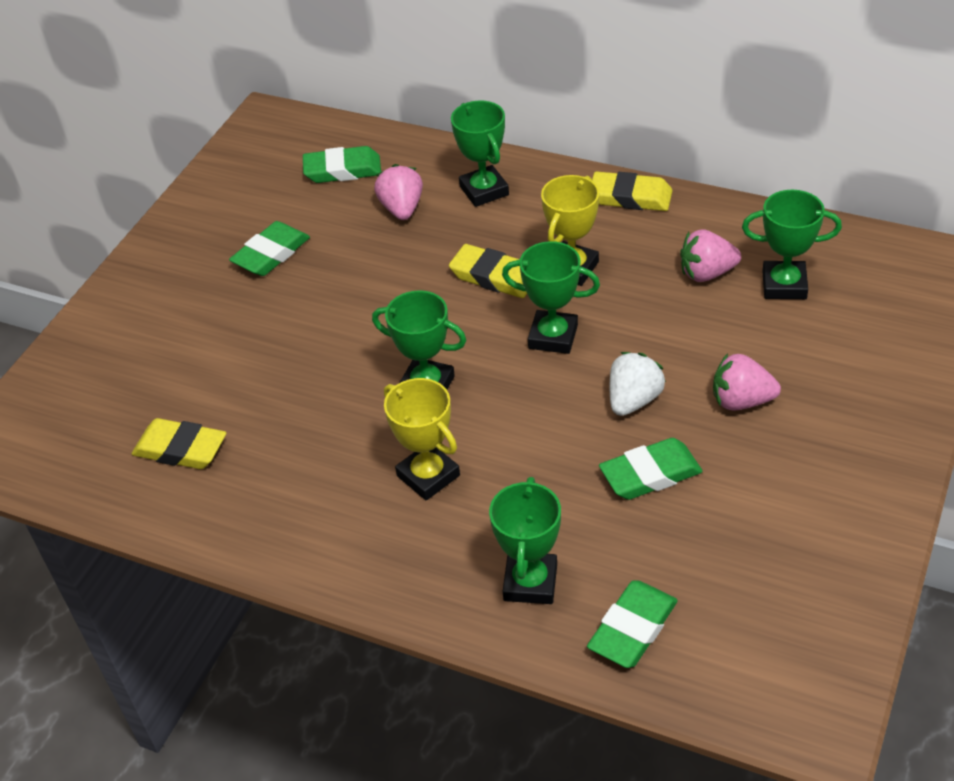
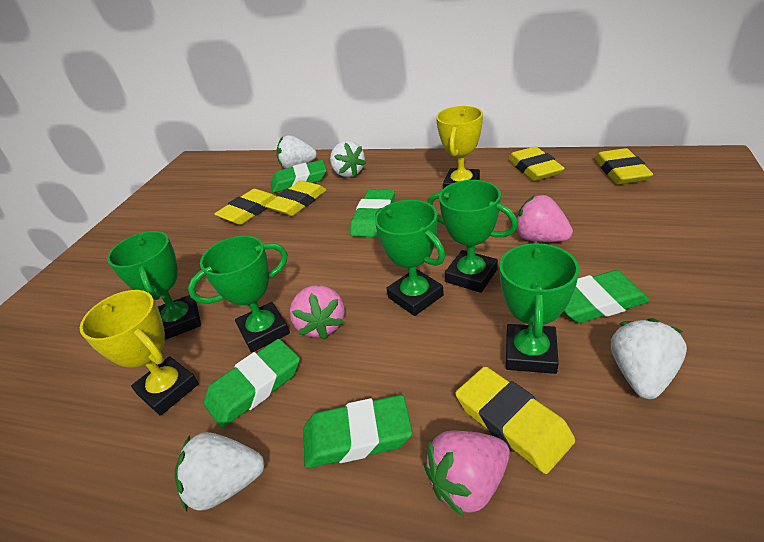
green eraser: [229,221,310,276] [303,146,381,183] [587,580,678,668] [599,438,703,500] = 4 -> [203,339,300,428] [270,160,327,193] [303,395,412,468] [350,190,395,238] [564,270,650,323] = 5
white strawberry: [610,352,666,416] = 1 -> [174,432,265,511] [276,135,317,169] [330,141,366,177] [611,318,687,399] = 4
yellow eraser: [132,418,226,469] [449,244,527,298] [592,171,673,211] = 3 -> [214,189,277,225] [265,180,326,216] [455,366,575,474] [508,146,565,181] [595,148,653,184] = 5

